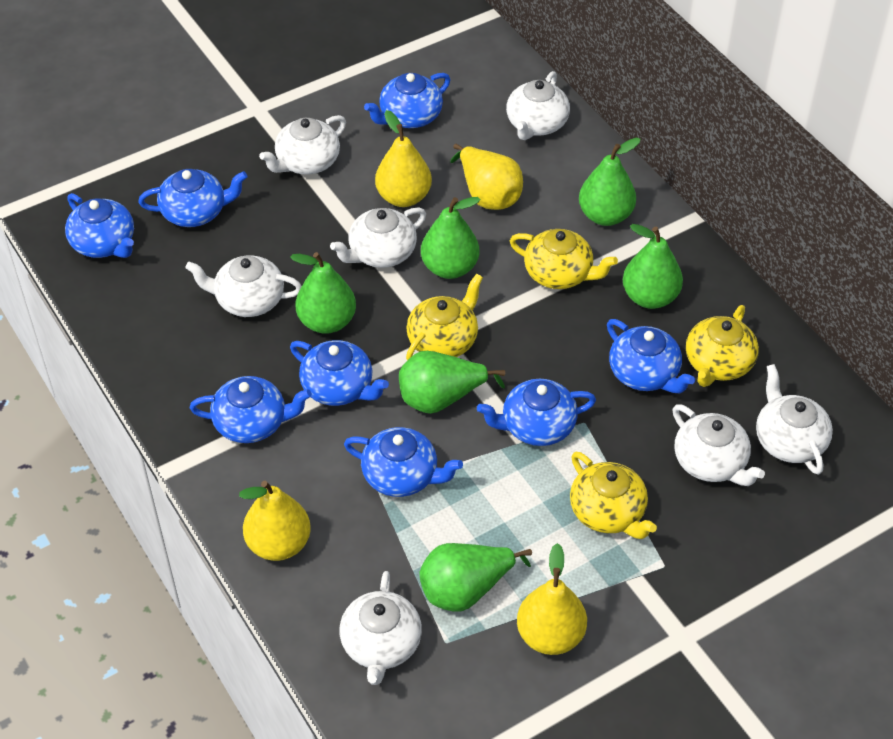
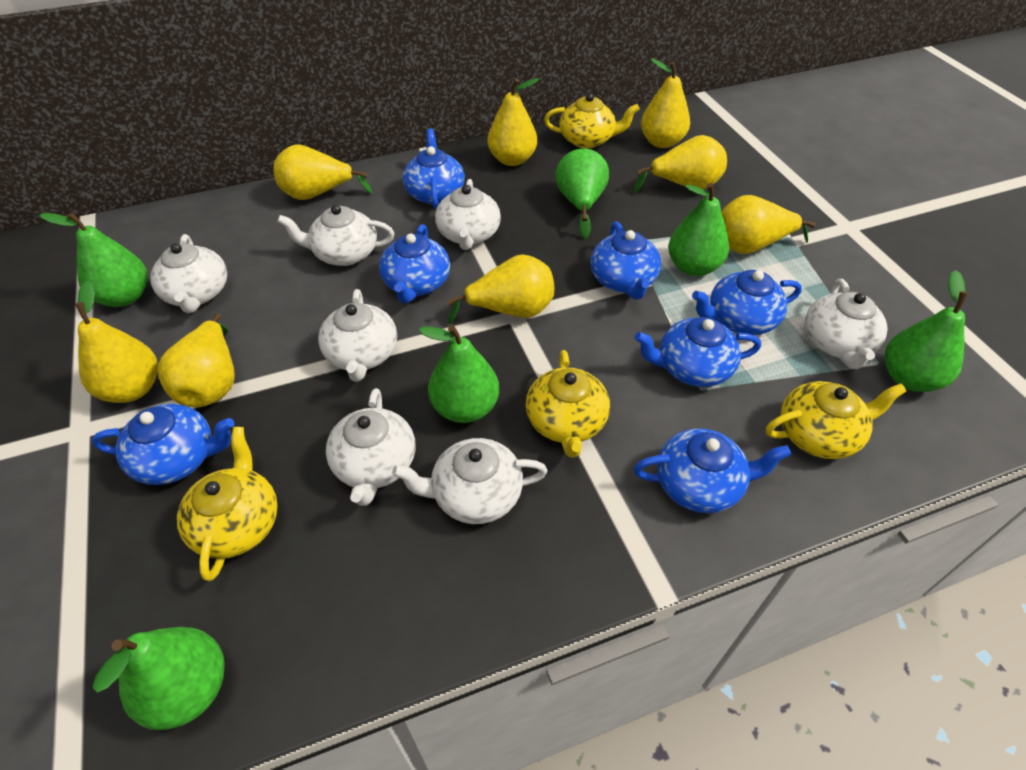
blue teapot: [65,193,134,258] [138,169,248,227] [190,376,312,443] [290,340,389,406] [344,427,463,497] [364,73,450,128] [477,379,596,446] [607,319,695,393] = 8 -> [92,404,235,485] [379,224,450,303] [403,129,465,209] [590,221,661,300] [634,317,761,387] [634,428,791,513] [692,270,802,335] = 7
yellow pear: [239,481,311,561] [375,110,432,207] [450,144,523,210] [517,543,587,655] = 4 -> [75,280,158,403] [158,313,235,408] [274,144,373,200] [447,254,554,324] [488,78,539,166] [633,135,727,193] [641,59,690,148] [721,195,816,254] = 8

